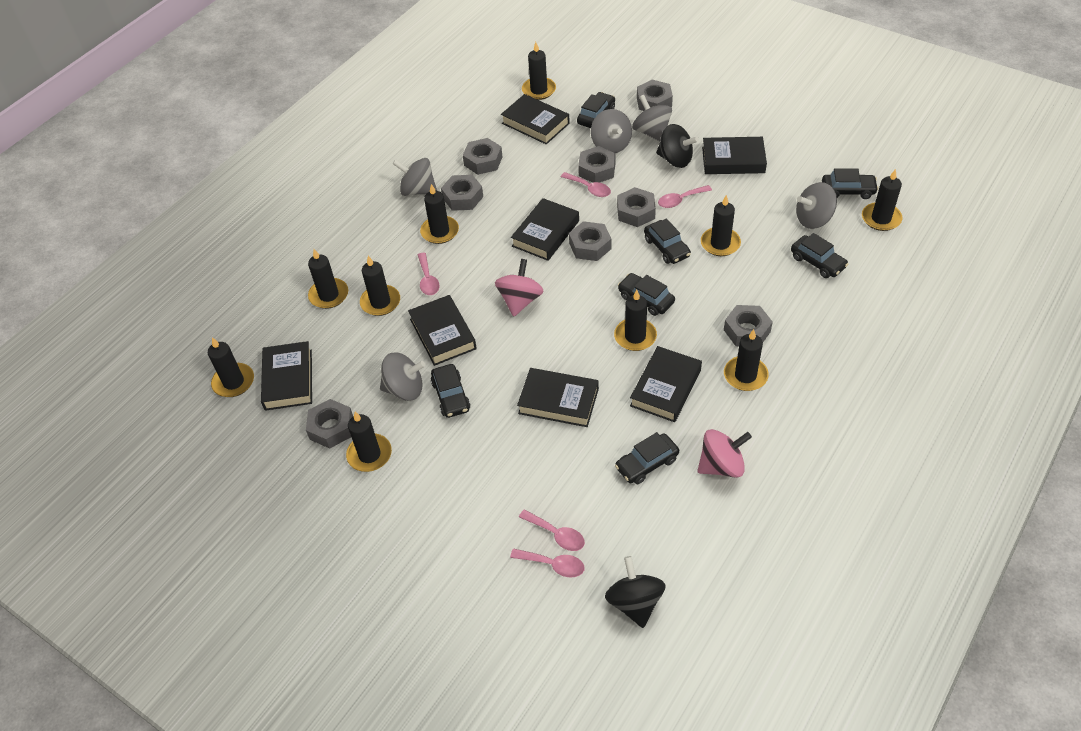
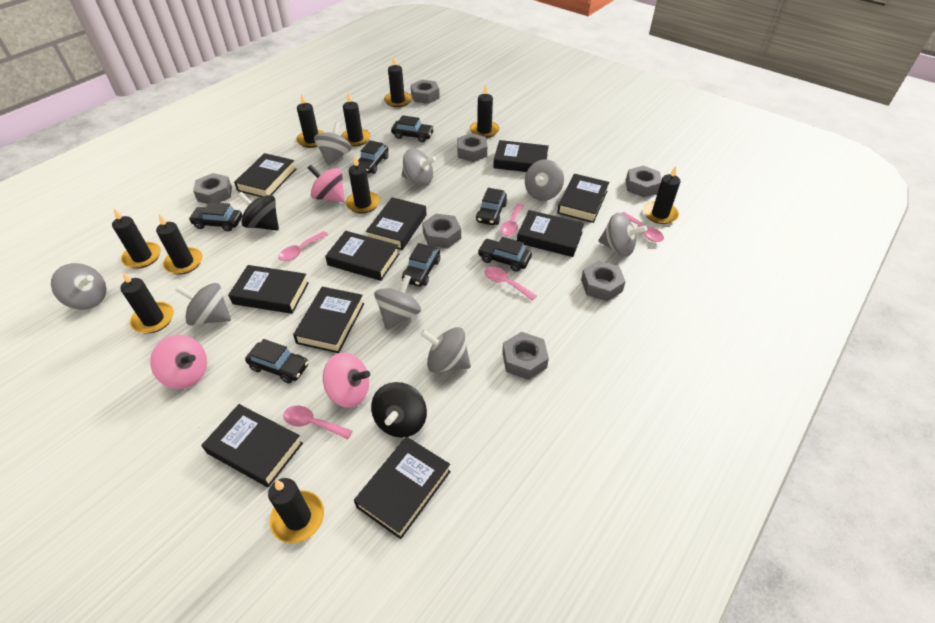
black book: [261,341,312,411] [408,295,477,366] [501,94,570,144] [511,198,579,261] [517,368,599,427] [630,346,702,422] [702,137,767,174] = 7 -> [201,404,303,487] [228,265,309,314] [234,153,296,197] [293,287,364,353] [325,231,399,281] [354,436,451,539] [366,197,427,250] [493,140,549,172] [517,210,584,257] [557,174,609,223] = 10
grey nut: [306,399,353,449] [441,175,483,211] [463,138,503,175] [569,221,611,261] [578,146,616,183] [617,187,656,227] [637,79,673,111] [724,305,773,346] = 8 -> [193,173,232,204] [410,80,440,104] [422,214,461,249] [457,133,487,162] [502,332,549,380] [581,260,626,301] [626,166,661,197] = 7
grey spinning top: [380,353,426,401] [393,158,437,196] [591,109,632,153] [632,95,672,141] [796,182,837,229] = 5 -> [51,263,106,310] [175,283,231,326] [314,122,352,166] [374,275,421,330] [402,148,436,186] [420,327,471,373] [525,159,564,201] [598,213,647,256] = 8
pink spinning top: [495,259,543,317] [697,429,752,478] = 2 -> [150,335,207,389] [308,165,345,202] [323,352,370,408] = 3

